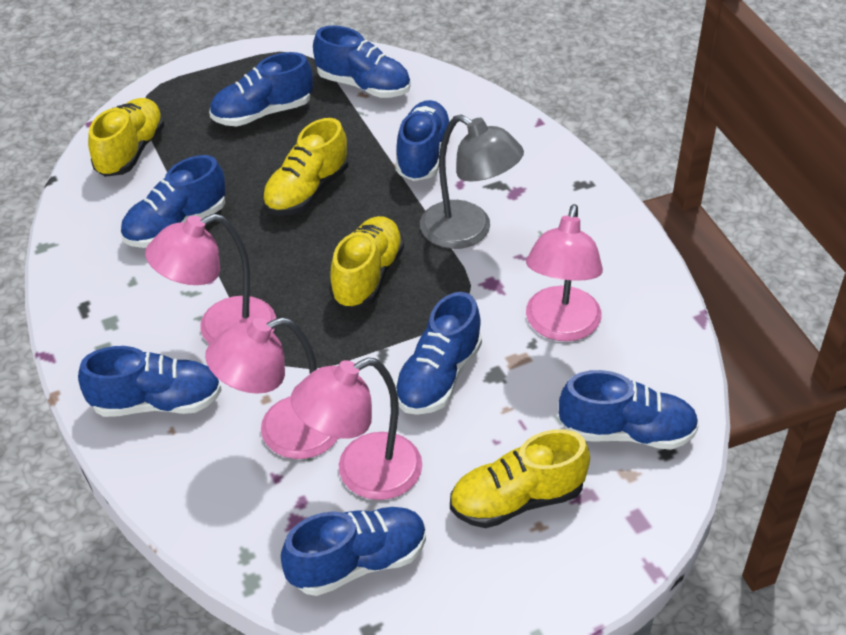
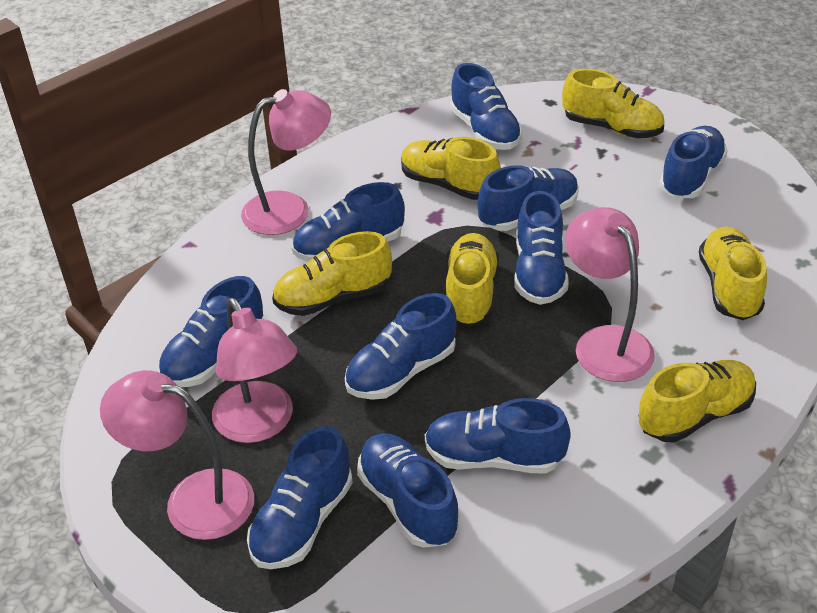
blue shoe: [78,346,222,417] [120,155,225,248] [209,52,313,127] [281,507,426,596] [313,26,411,98] [394,292,482,415] [395,100,451,181] [559,370,699,450] = 8 -> [158,276,264,387] [247,426,353,569] [292,182,405,262] [345,293,457,400] [357,433,459,548] [425,398,571,474] [450,63,522,150] [478,165,579,231] [514,191,568,305] [659,126,728,198] = 10
grey lamp: [420,115,524,249] = 1 -> none = 0
yellow shoe: [88,98,164,177] [262,118,348,216] [329,216,404,309] [450,429,590,528] = 4 -> [272,231,392,316] [401,137,501,200] [446,233,499,327] [562,69,664,138] [638,360,756,443] [699,227,767,320] = 6

